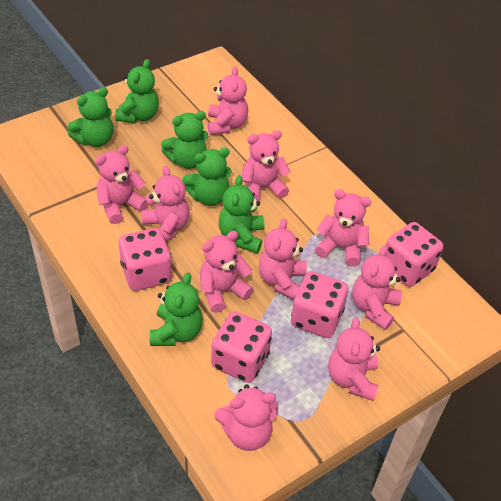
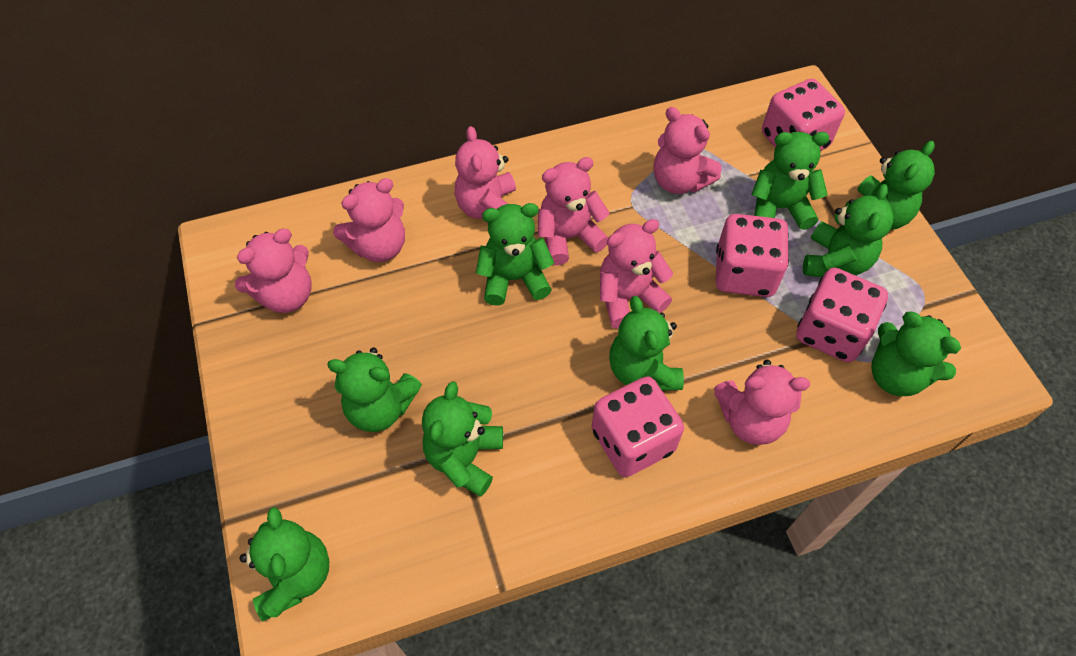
green teddy bear: [67,87,113,147] [115,59,159,123] [150,273,203,346] [161,111,208,169] [182,148,231,206] [219,175,264,253] = 6 -> [240,507,329,622] [327,348,422,432] [422,381,503,497] [476,203,554,306] [609,296,684,391] [751,132,830,230] [803,184,893,277] [845,141,935,230] [872,312,961,396] = 9
pink teddy bear: [95,145,148,224] [141,166,189,242] [200,231,253,313] [208,66,248,135] [214,384,279,451] [242,131,291,201] [259,219,307,299] [315,189,371,267] [328,317,380,401] [352,245,402,330] = 10 -> [235,229,312,313] [333,178,405,262] [455,126,516,224] [538,157,610,265] [600,219,673,329] [654,107,722,194] [714,360,810,445] = 7

